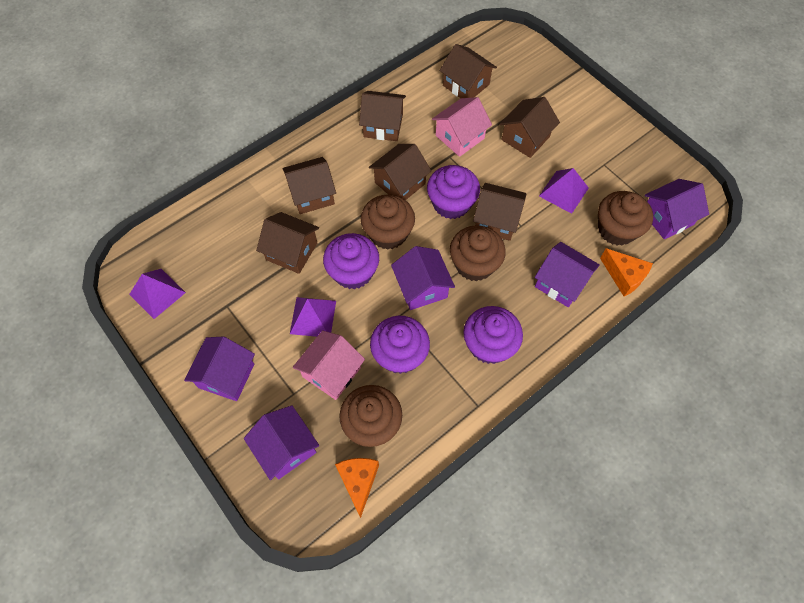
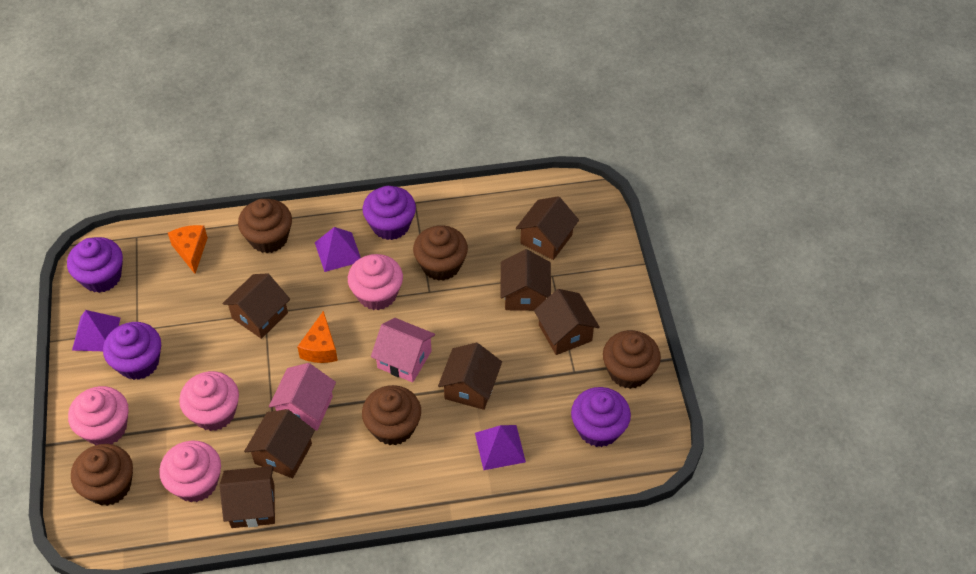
brown cupcake: [339,385,402,447] [361,195,415,250] [450,225,506,281] [598,191,653,246] = 4 -> [71,444,133,506] [238,199,292,253] [362,385,421,445] [413,225,468,281] [603,330,661,389] = 5
pink cupcake: none = 0 -> [68,386,129,445] [159,441,221,502] [179,371,239,431] [348,254,403,310] = 4
purple house: [184,337,255,401] [244,405,319,480] [391,246,455,310] [535,242,600,307] [645,179,709,239] = 5 -> none = 0

